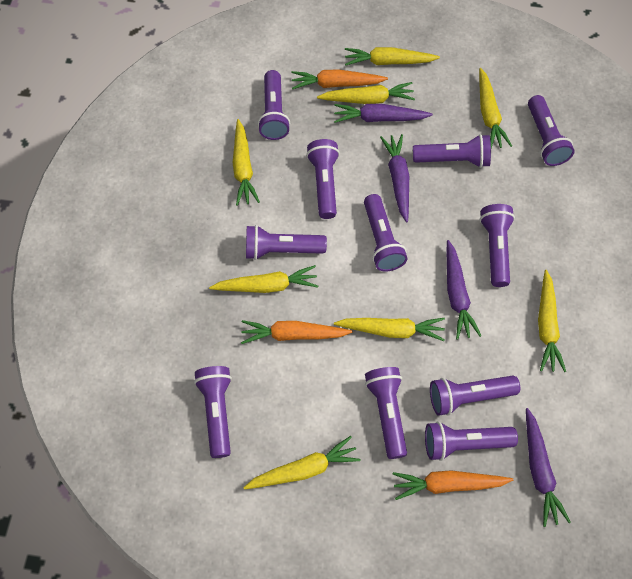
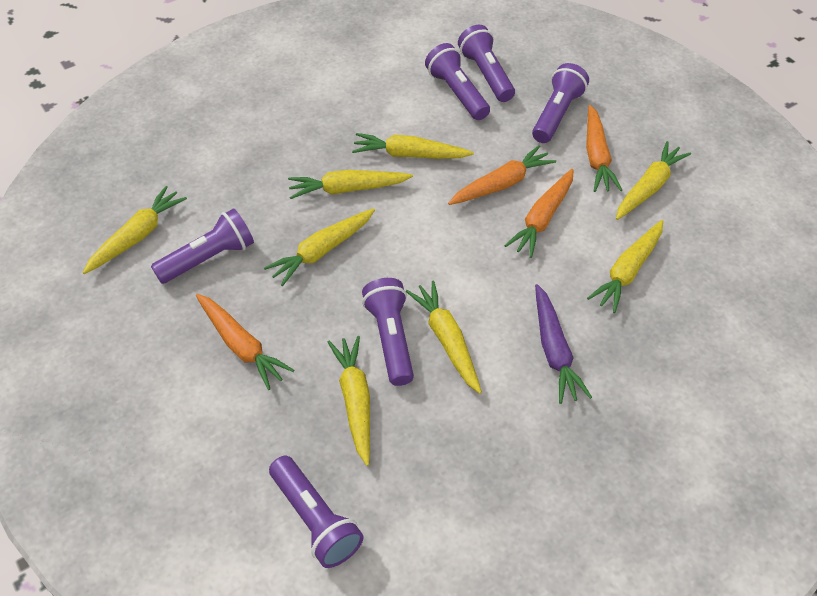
orange carrot: [241,320,353,344] [291,69,388,89] [393,470,513,500] = 3 -> [196,294,294,390] [448,145,556,205] [504,169,574,258] [586,105,622,192] = 4
purple carrot: [334,104,433,123] [380,134,409,222] [447,240,481,340] [526,408,571,527] = 4 -> [535,284,592,404] = 1
purple flashlight: [194,366,232,458] [246,225,327,260] [258,70,290,140] [306,139,340,219] [364,194,407,271] [365,367,407,459] [413,134,491,168] [425,421,518,461] [430,375,520,416] [480,204,515,287] [528,95,575,166] = 11 -> [151,209,254,284] [269,456,363,568] [362,278,414,386] [425,43,490,120] [458,25,515,102] [532,63,589,143] = 6

